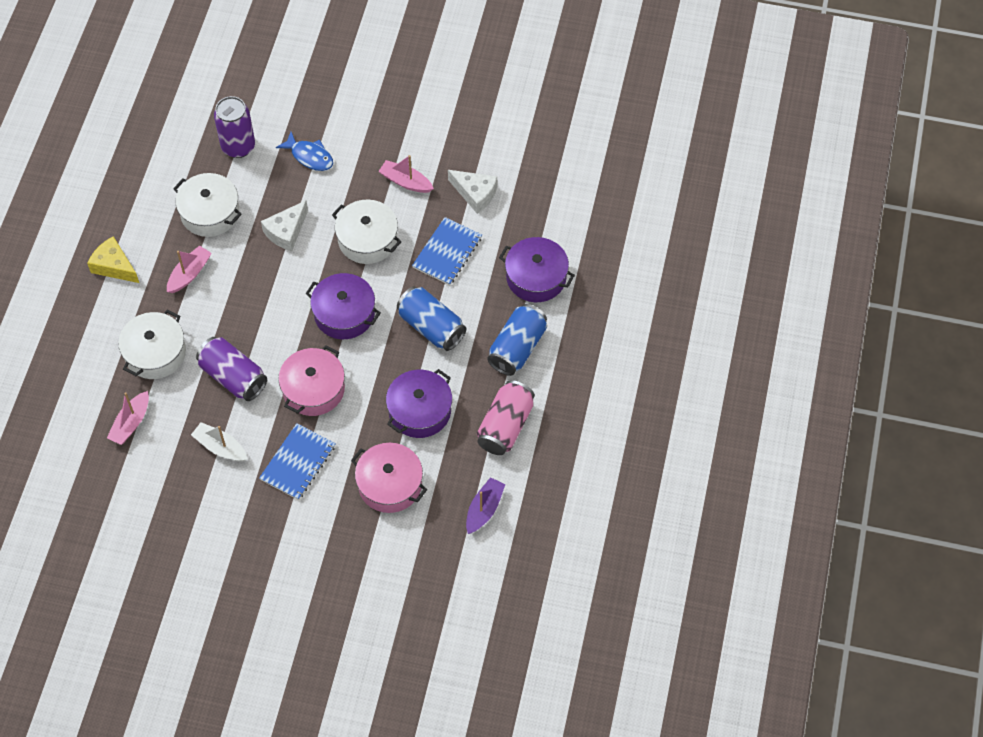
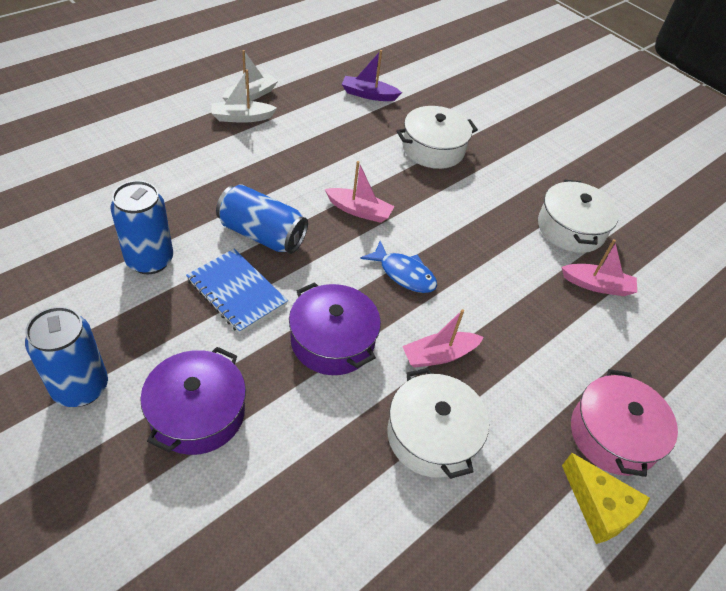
blue can: [397,287,466,351] [487,304,547,376] = 2 -> [25,306,108,407] [110,181,173,274] [216,184,308,254] = 3
blue notebook: [259,423,336,500] [412,217,482,285] = 2 -> [186,249,288,334] = 1
pink can: [477,380,535,455] = 1 -> none = 0
pink pot: [278,345,345,416] [351,443,427,513] = 2 -> [571,369,678,477] = 1
purple can: [196,337,267,401] [214,96,255,158] = 2 -> none = 0
purple pot: [306,273,381,339] [386,369,452,438] [499,237,575,302] = 3 -> [140,347,246,455] [289,282,381,375] = 2
white boat: [191,422,247,461] = 1 -> [211,69,277,123] [222,50,278,102] = 2
white cheese: [261,200,308,251] [448,170,497,214] = 2 -> none = 0

